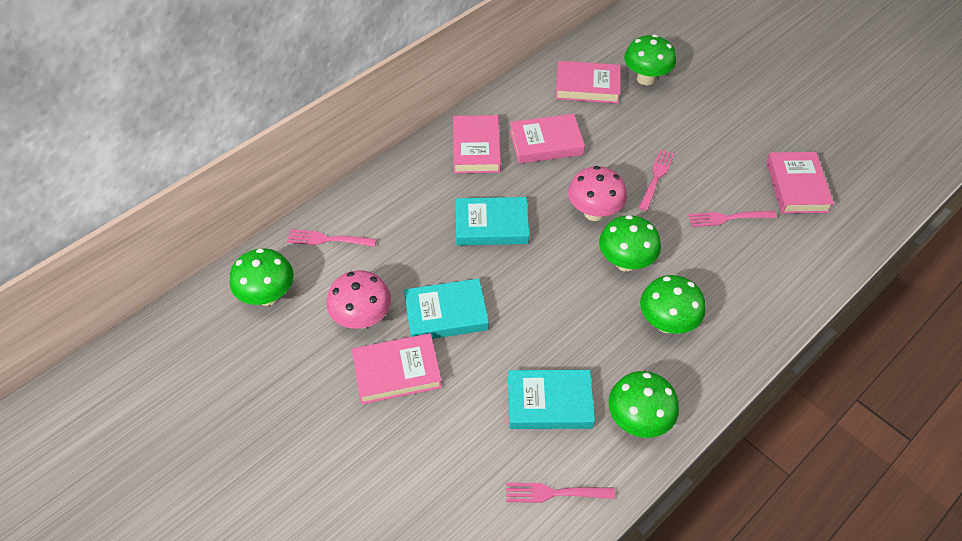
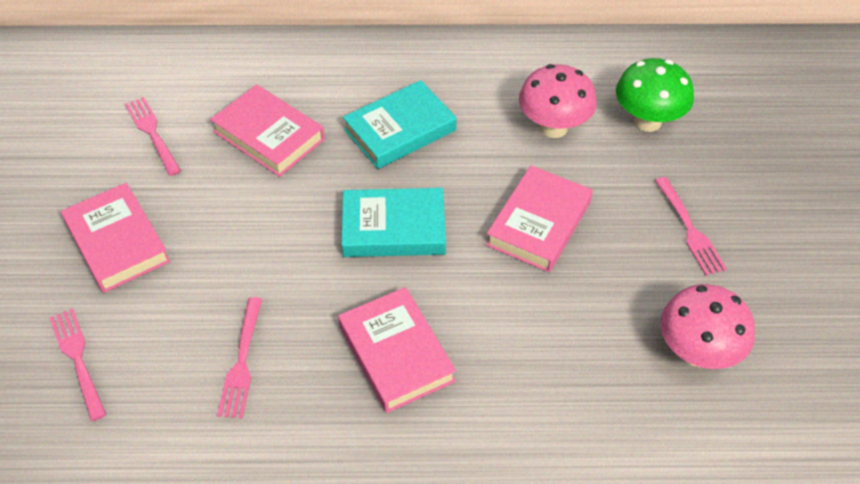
green mushroom: [230,248,294,306] [599,215,661,272] [608,371,679,438] [624,35,676,86] [640,275,706,334] = 5 -> [616,58,694,132] = 1
pink book: [352,333,442,404] [453,115,501,174] [510,114,585,164] [555,61,621,104] [766,152,834,214] = 5 -> [61,183,170,293] [210,84,325,177] [338,287,456,413] [486,165,593,272] = 4
turquoise book: [404,278,489,339] [456,197,529,245] [508,370,595,429] = 3 -> [341,188,446,257] [343,80,457,169] = 2

